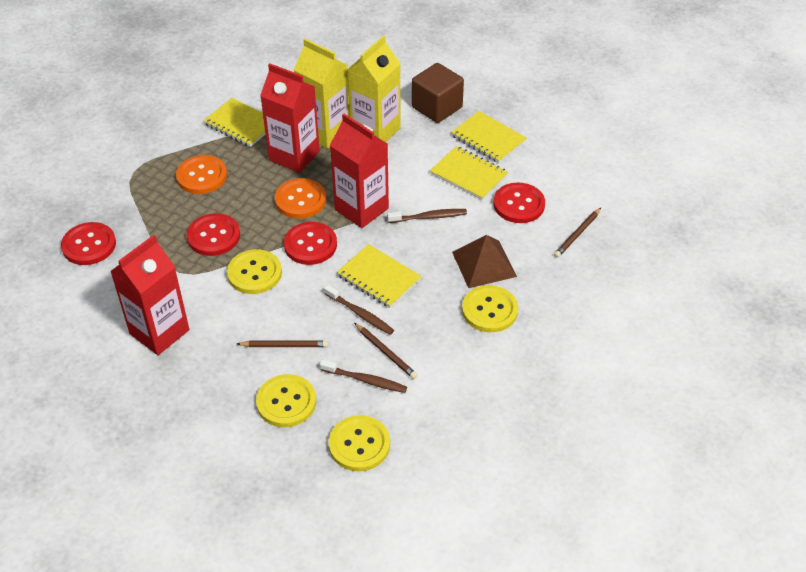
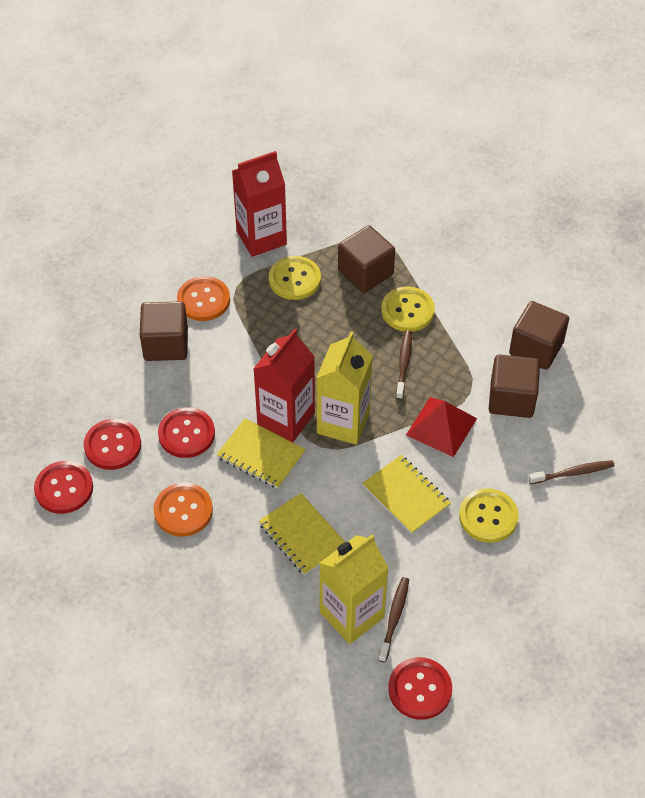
brown cube: [412,63,464,123] = 1 -> [140,301,188,361] [338,225,395,293] [489,354,540,418] [509,301,569,370] = 4
brown pencil: [237,340,328,347] [354,323,417,379] [554,208,601,258] = 3 -> none = 0
brown pyramid: [452,235,517,288] = 1 -> none = 0
red carton: [110,235,189,355] [260,63,320,173] [330,114,389,228] = 3 -> [232,151,287,257] [253,329,315,442] = 2
red pyramid: none = 0 -> [406,397,477,457] = 1
yellow button: [227,249,282,294] [256,374,316,427] [329,415,390,471] [462,285,518,332] = 4 -> [269,256,321,300] [381,286,435,332] [459,488,519,543] = 3
yellow notebook: [203,98,265,147] [337,244,422,308] [430,146,508,200] [451,111,527,163] = 4 -> [217,418,306,489] [259,493,345,575] [362,455,451,534] = 3

